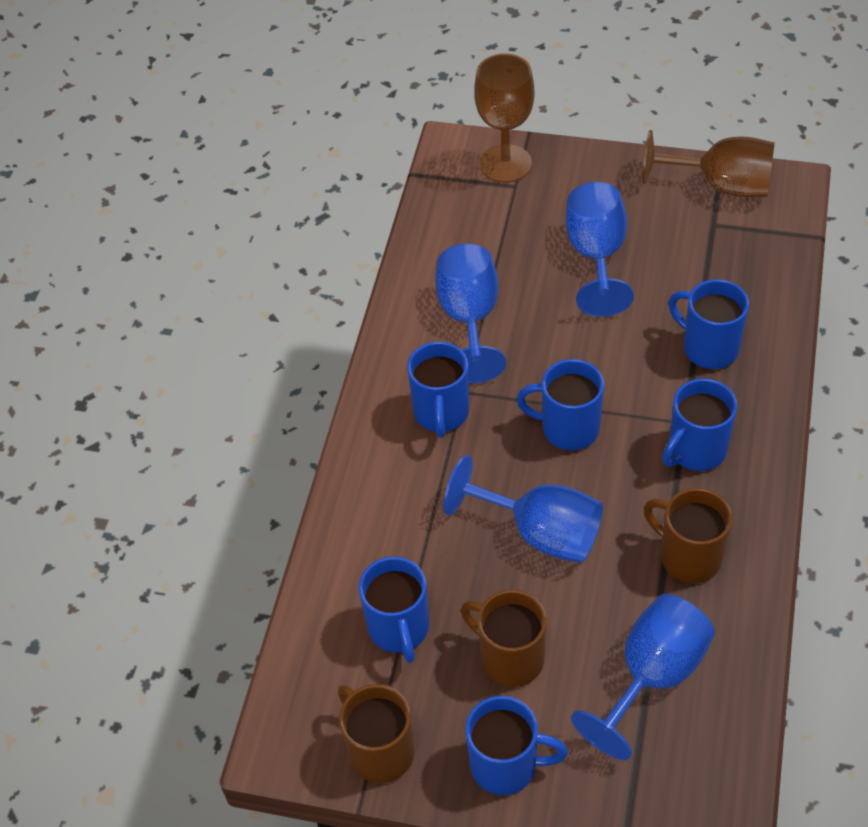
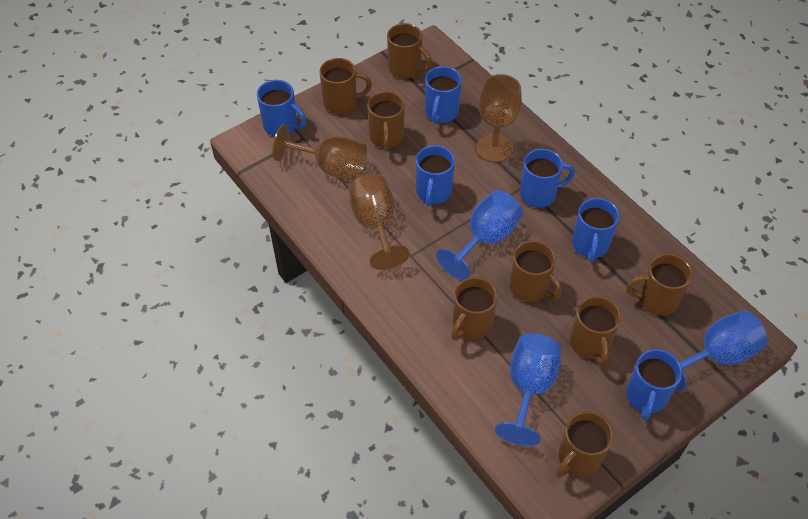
blue goblet: [435,244,506,383] [443,455,603,563] [566,182,634,317] [571,594,715,760] = 4 -> [436,190,523,280] [495,333,561,446] [664,310,767,391] = 3
brown goblet: [474,53,535,183] [642,130,775,197] = 2 -> [272,124,367,180] [349,174,409,270] [476,74,522,162] = 3
brown mug: [338,684,415,783] [461,590,547,687] [644,488,732,583] = 3 -> [319,58,372,114] [367,91,405,150] [387,23,432,79] [451,277,498,340] [510,240,562,302] [556,411,613,477] [570,296,621,366] [626,254,692,316] = 8

